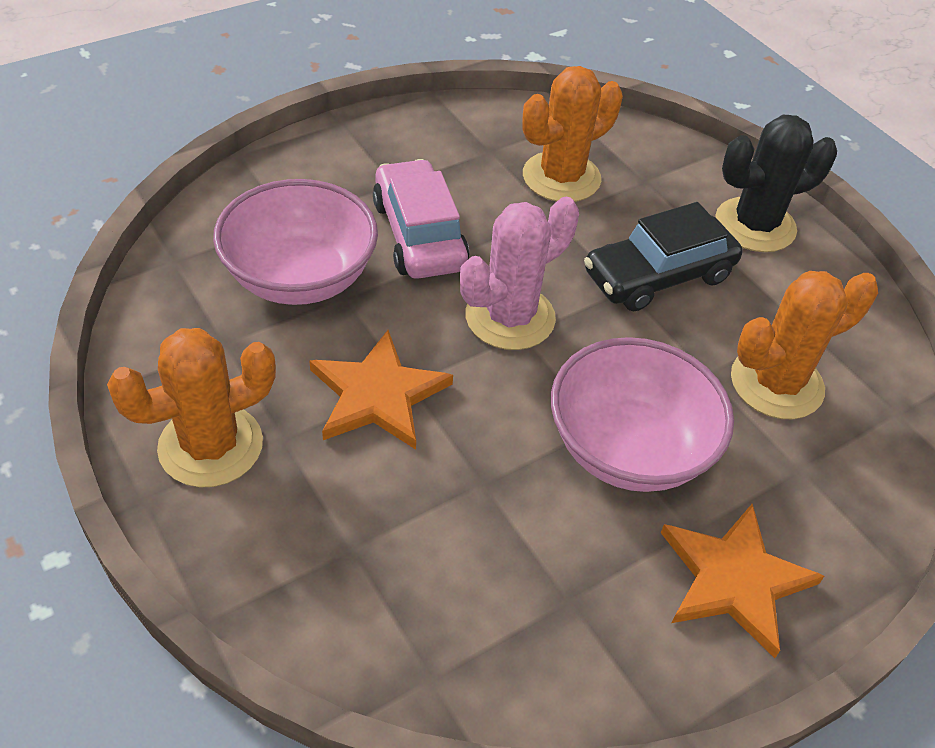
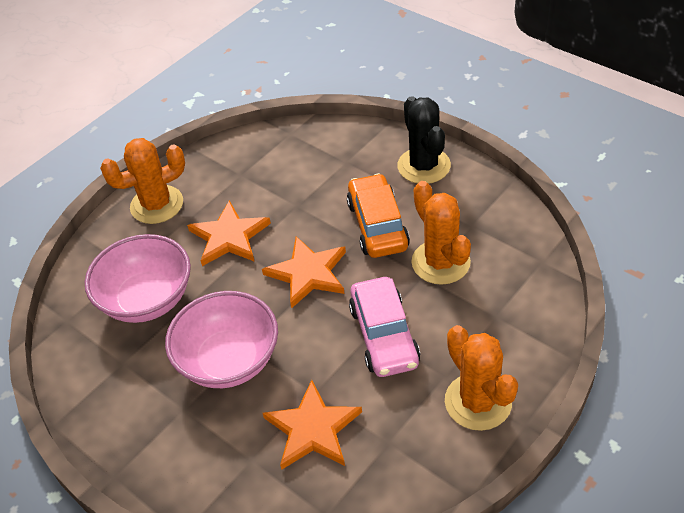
black car: [584,202,742,311] = 1 -> none = 0
orange car: none = 0 -> [347,173,410,258] = 1
orange star: [309,330,453,450] [661,504,824,658] = 2 -> [187,200,271,266] [262,236,346,309] [263,380,362,470] = 3
pink cactus: [460,196,579,350] = 1 -> none = 0

